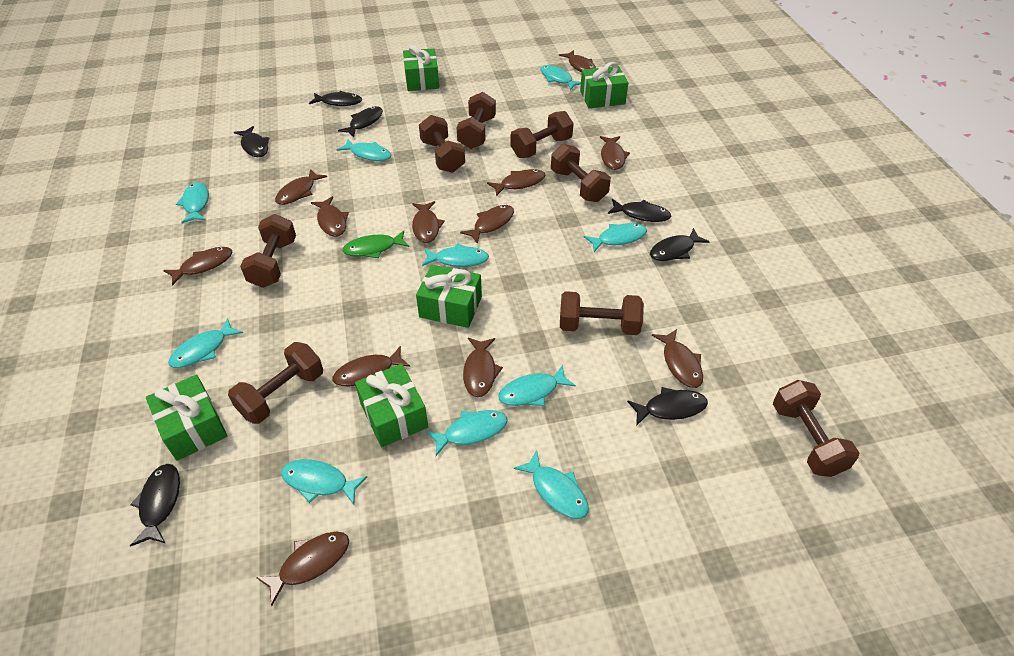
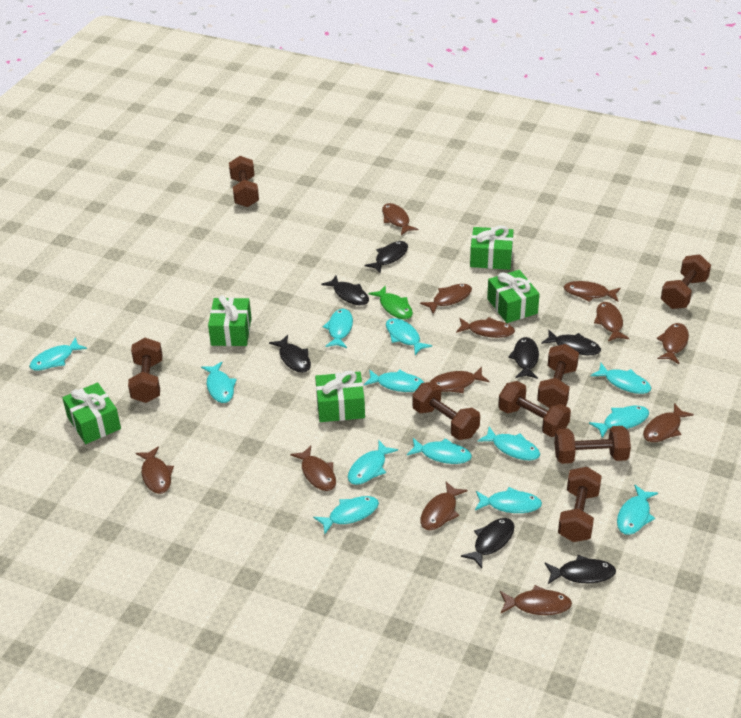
turquoise fish: [168,318,243,368] [176,182,209,224] [281,459,367,505] [337,139,391,161] [422,243,489,267] [426,410,508,456] [498,365,576,406] [514,450,589,519] [540,65,581,90] [584,223,647,252] = 10 -> [29,337,87,371] [201,362,237,403] [313,496,379,534] [323,309,353,348] [348,441,398,485] [364,369,424,392] [386,318,432,355] [407,438,472,464] [475,487,542,513] [477,427,540,460] [589,406,649,438] [591,363,651,394] [617,484,658,535] = 13

